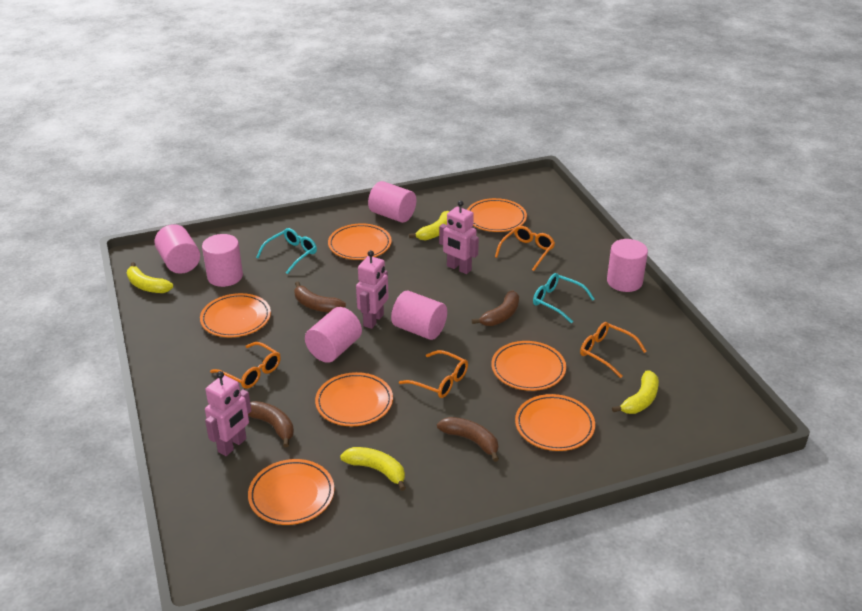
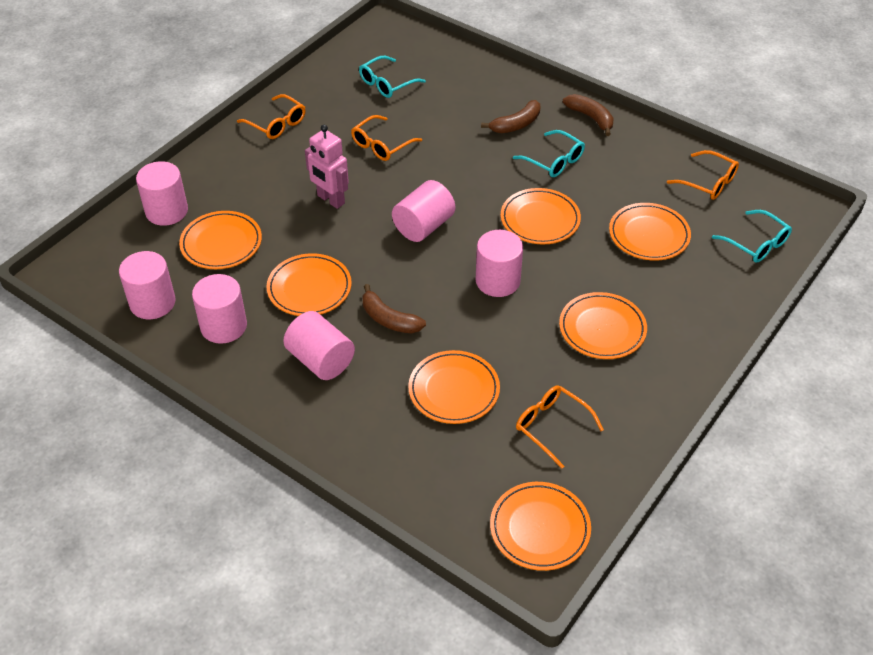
brown banana: [248,401,294,447] [294,282,346,312] [437,417,499,462] [472,291,519,326] = 4 -> [362,284,426,334] [481,100,540,133] [563,94,614,136] = 3
pink robot: [205,371,251,456] [356,250,389,329] [439,201,479,274] = 3 -> [305,125,349,209] = 1
turquoise glasses: [256,228,317,274] [533,273,594,324] = 2 -> [359,56,426,98] [513,130,585,177] [712,210,792,263] = 3
yellow banana: [127,262,173,293] [340,447,406,491] [409,211,449,241] [612,370,659,414] = 4 -> none = 0

